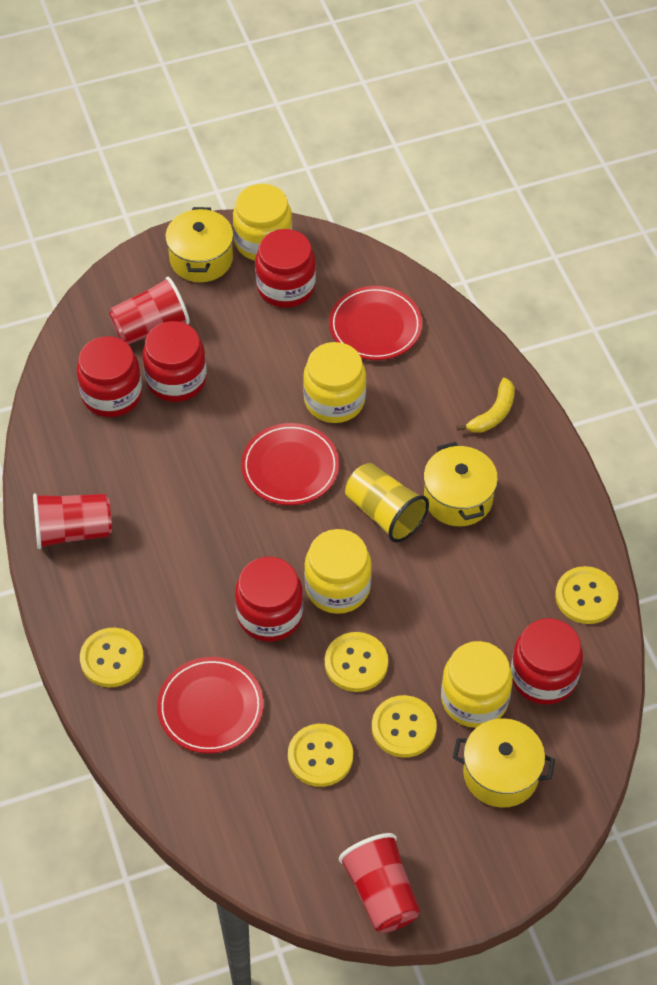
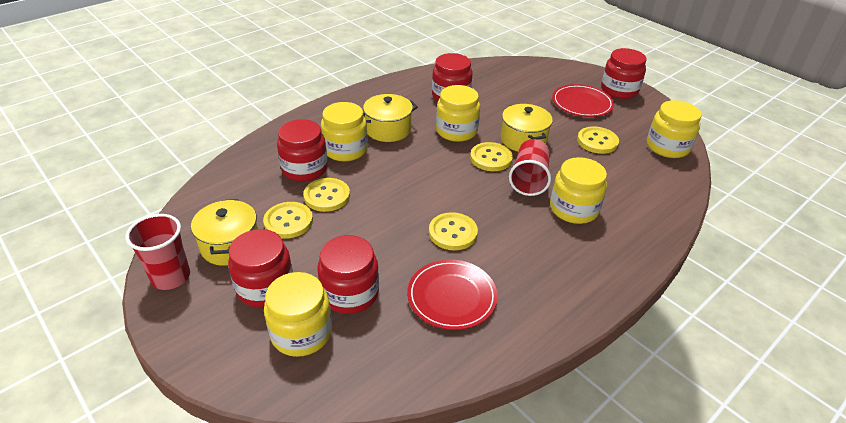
red cup: [33,493,112,549] [109,277,190,344] [339,833,420,933] = 3 -> [125,214,190,290] [509,139,551,196] = 2
red plate: [157,657,264,754] [241,423,339,505] [329,286,422,360] = 3 -> [407,260,498,330] [552,84,614,117] = 2
yellow banana: [457,378,515,433] = 1 -> none = 0
yellow cup: [345,463,429,543] = 1 -> none = 0
yellow jar: [233,184,292,261] [303,342,366,423] [304,529,372,614] [441,641,513,728] = 4 -> [264,272,332,357] [321,102,368,162] [436,85,480,142] [550,157,607,224] [647,100,702,158] = 5

